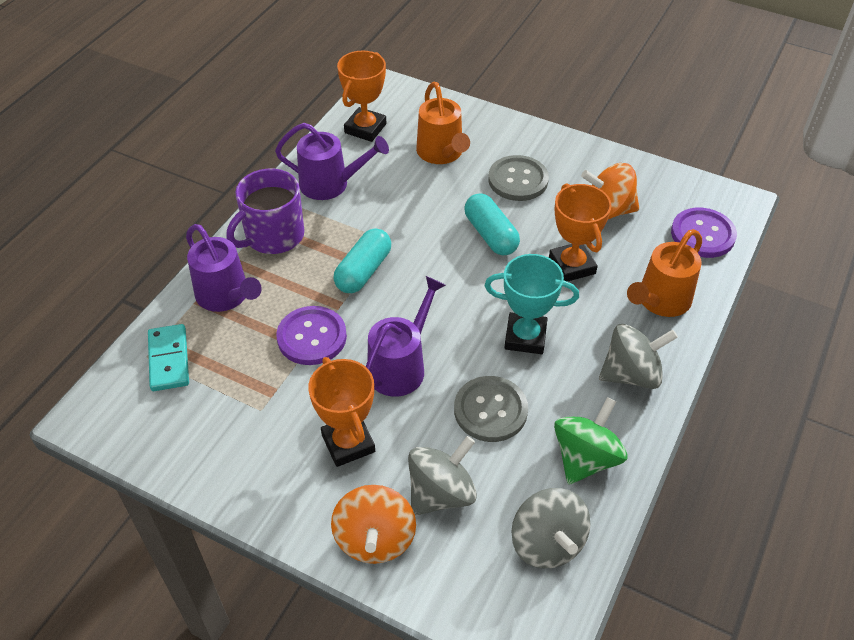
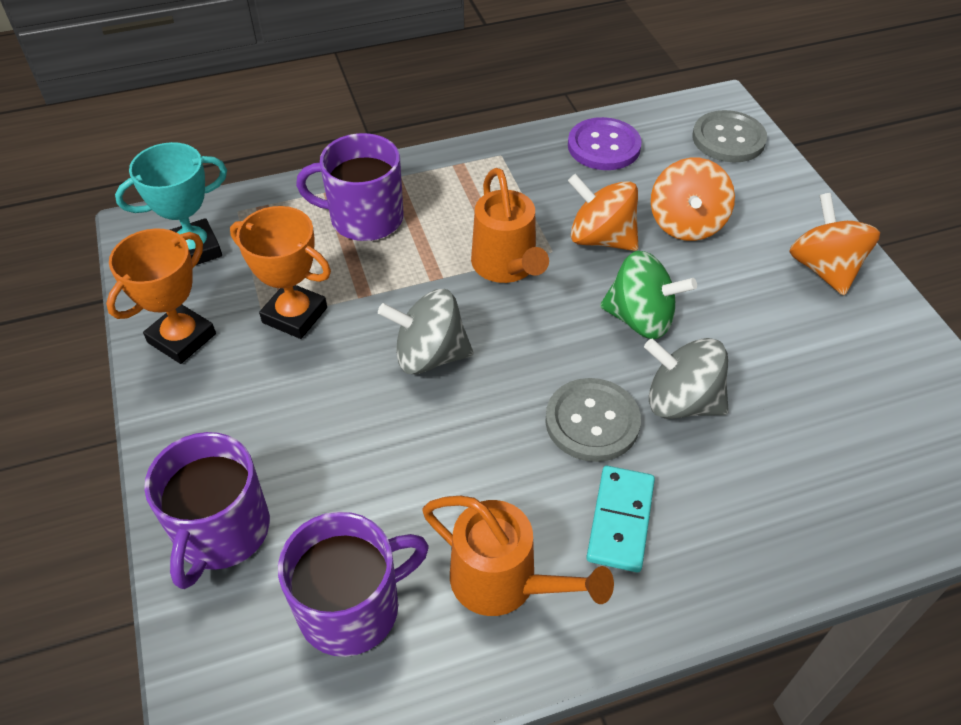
grey spinning top: [408,436,477,516] [511,488,590,568] [599,324,678,389] = 3 -> [378,289,473,374] [644,338,729,419] = 2
orange spinning top: [331,485,416,564] [581,163,639,219] = 2 -> [568,174,638,251] [651,158,735,241] [789,193,880,296] = 3
orange trophy: [308,357,375,467] [337,51,386,142] [549,183,611,282] = 3 -> [106,228,216,364] [230,206,331,339] = 2
purple button: [276,306,347,365] [671,208,737,258] = 2 -> [568,117,642,170] = 1
purple mug: [227,169,304,254] = 1 -> [144,432,270,589] [278,512,429,657] [296,133,403,241] = 3
purple watering can: [186,224,262,312] [275,123,389,200] [366,276,446,397] = 3 -> none = 0
turquoise capsule: [333,229,391,293] [464,193,520,255] = 2 -> none = 0

